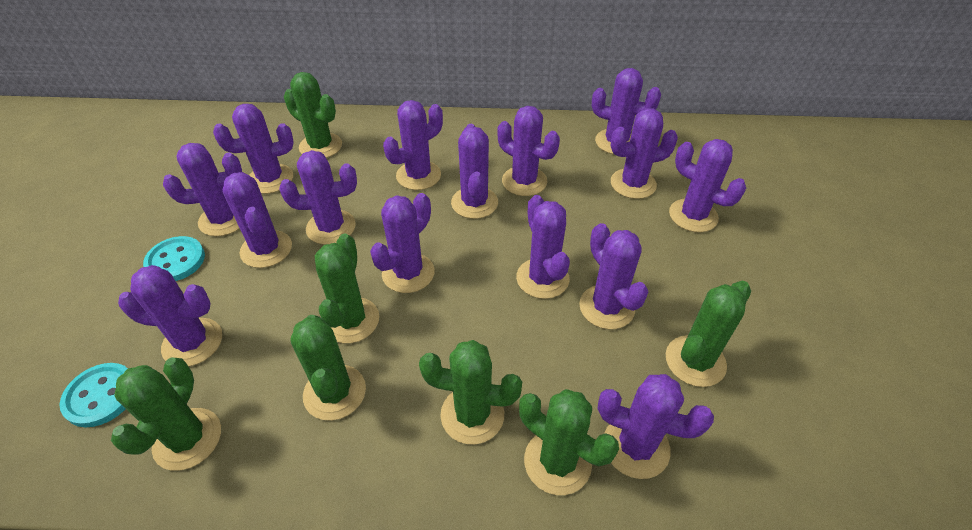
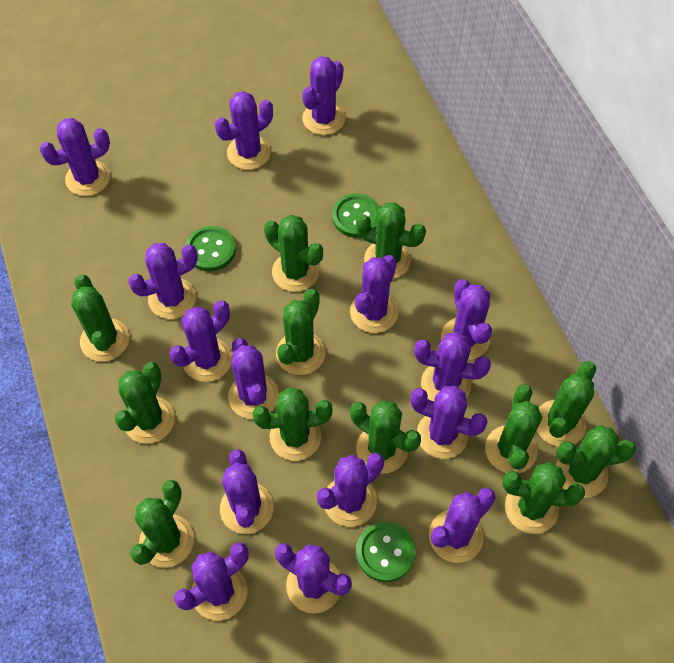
green button: none = 0 -> [185,226,236,271] [332,194,380,237] [356,522,415,582] = 3
green cactus: [111,357,221,471] [284,72,342,158] [290,315,366,420] [315,234,379,343] [419,340,522,444] [519,389,619,495] [666,281,751,387] = 7 -> [71,274,129,362] [115,362,175,444] [130,480,194,568] [252,387,333,461] [264,215,323,292] [276,289,325,375] [350,400,421,474] [356,202,426,279] [485,384,542,473] [502,462,585,534] [537,361,596,447] [556,425,636,498] = 12
turquoise button: [59,363,128,428] [143,236,205,281] = 2 -> none = 0

